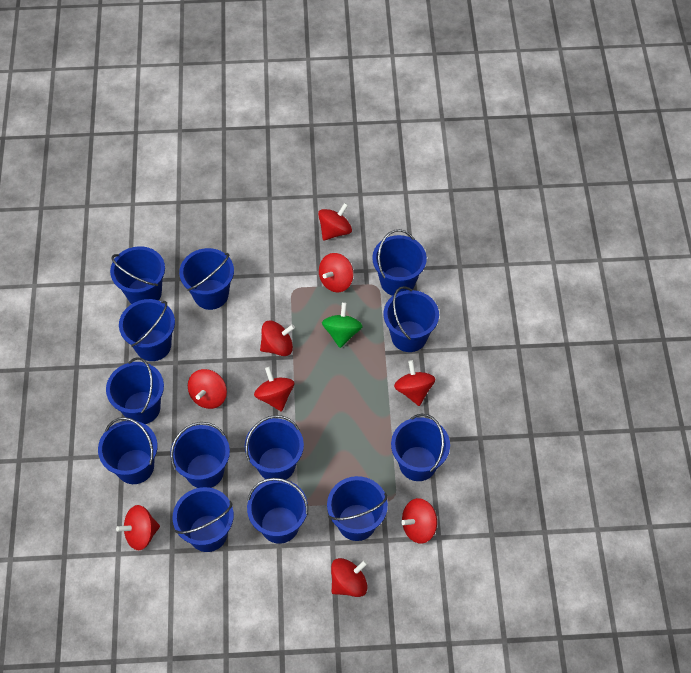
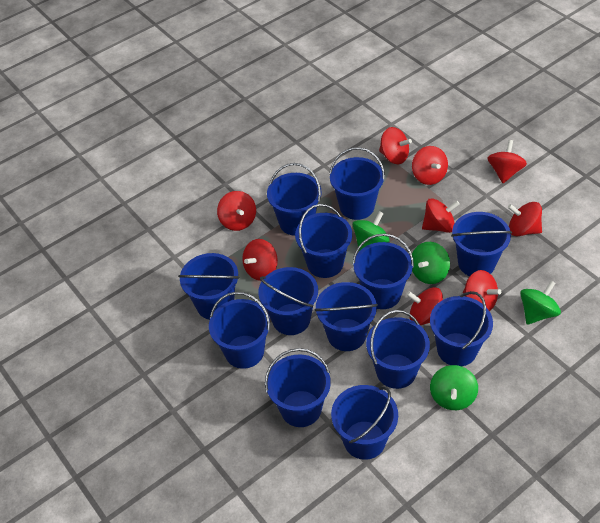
green spinning top: [322,302,363,348] = 1 -> [353,211,390,251] [412,242,450,284] [430,365,478,410] [520,281,561,325] = 4

